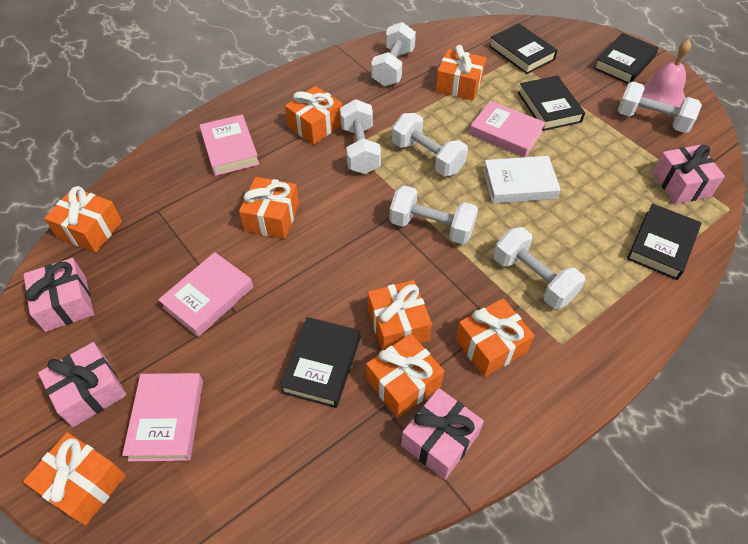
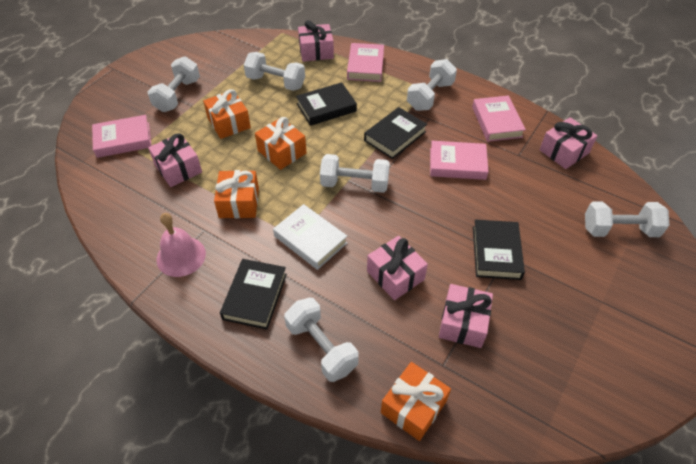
black book: [279,317,360,408] [489,23,558,74] [518,75,585,131] [594,33,659,84] [627,203,701,280] = 5 -> [220,259,287,329] [296,82,357,126] [364,107,427,159] [473,220,525,280] = 4
orange gift: [23,432,126,525] [44,186,122,253] [239,177,299,239] [285,86,343,145] [366,334,444,418] [368,280,432,350] [436,45,486,101] [456,298,535,377] = 8 -> [203,89,251,139] [214,170,259,218] [255,117,307,170] [381,362,451,441] = 4
pink gift: [24,258,94,332] [38,342,127,427] [401,388,484,480] [652,145,725,204] = 4 -> [148,133,202,187] [298,20,334,62] [367,236,428,300] [439,284,493,348] [540,117,597,169] = 5

